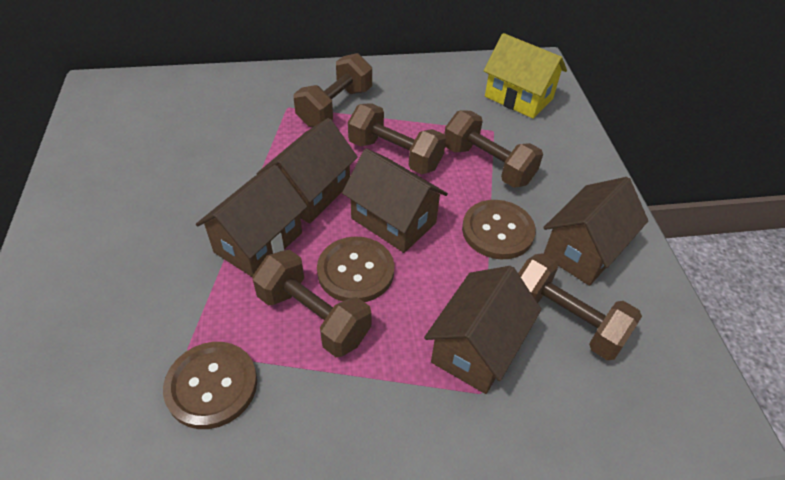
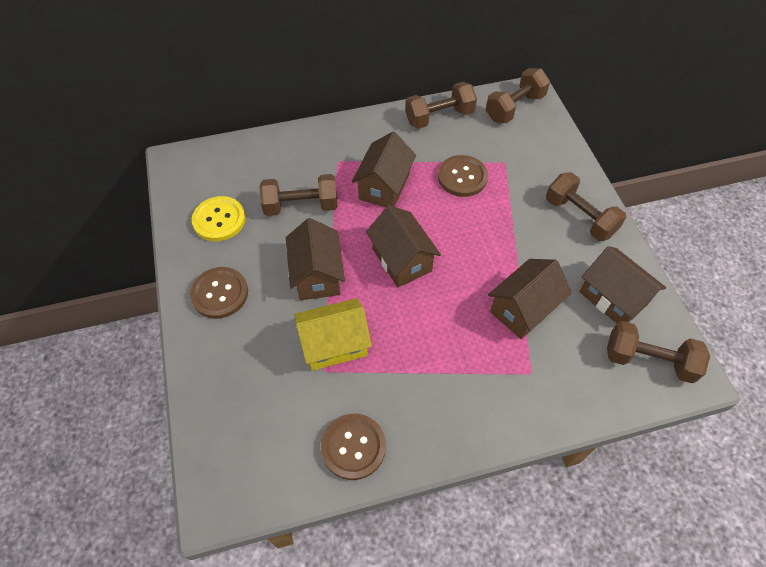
yellow button: none = 0 -> [192,196,246,241] = 1

